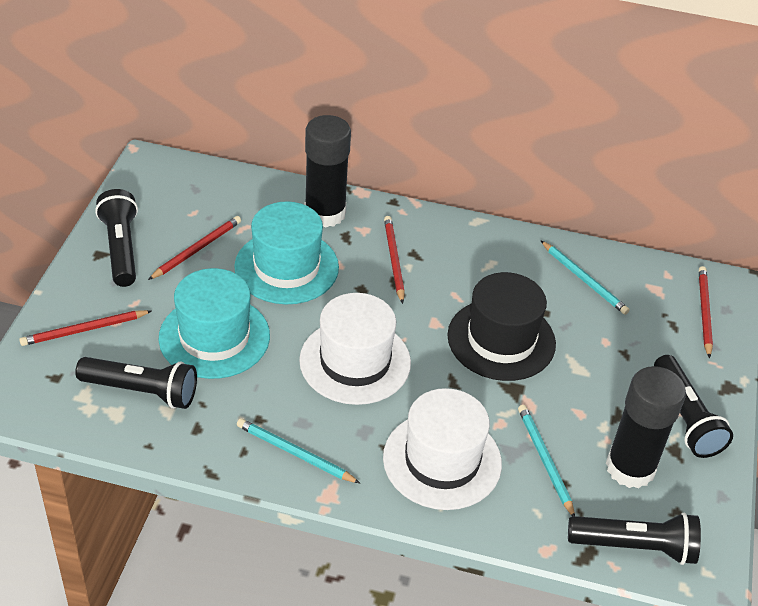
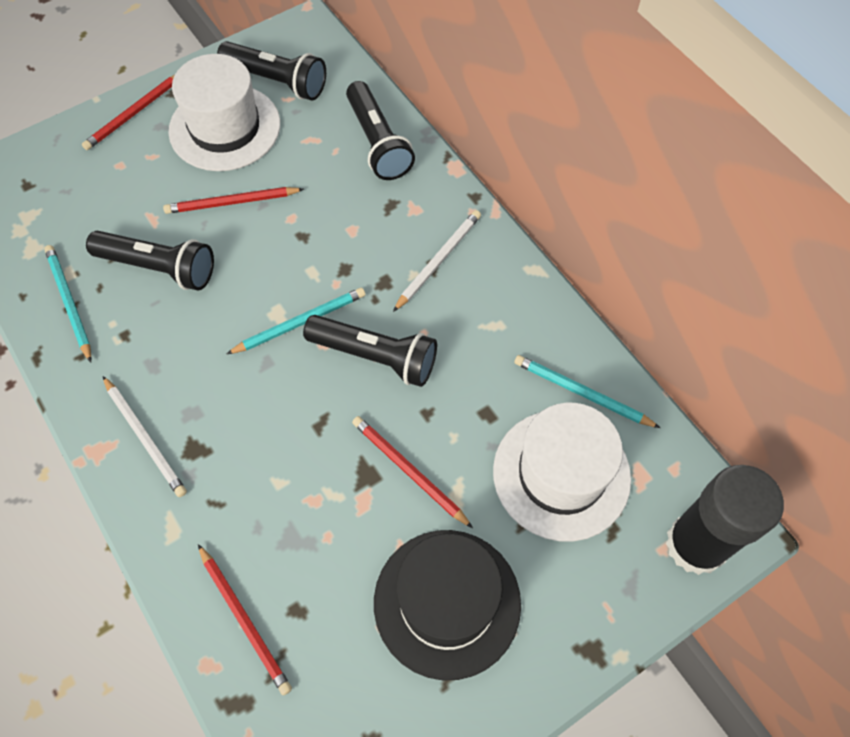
black glue stick: [304,115,351,227] [606,366,686,488] = 2 -> [666,465,784,575] = 1
turquoise hat: [159,268,270,379] [234,201,339,304] = 2 -> none = 0
white pencil: none = 0 -> [103,376,187,497] [393,210,481,312] = 2

